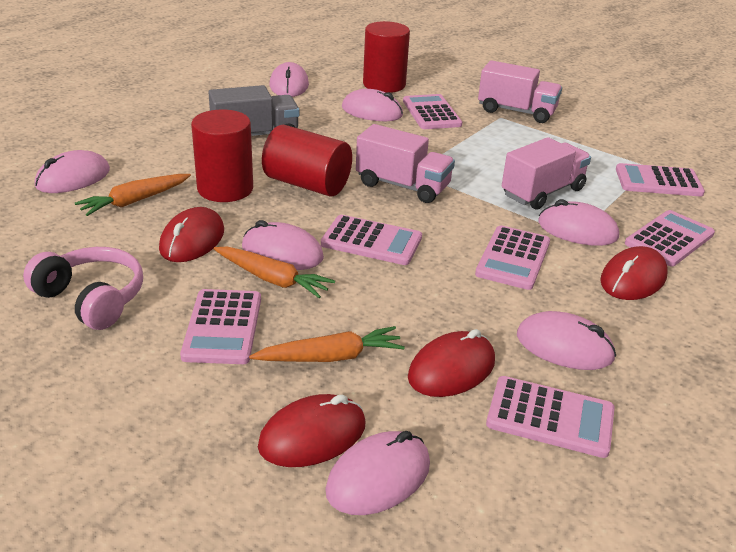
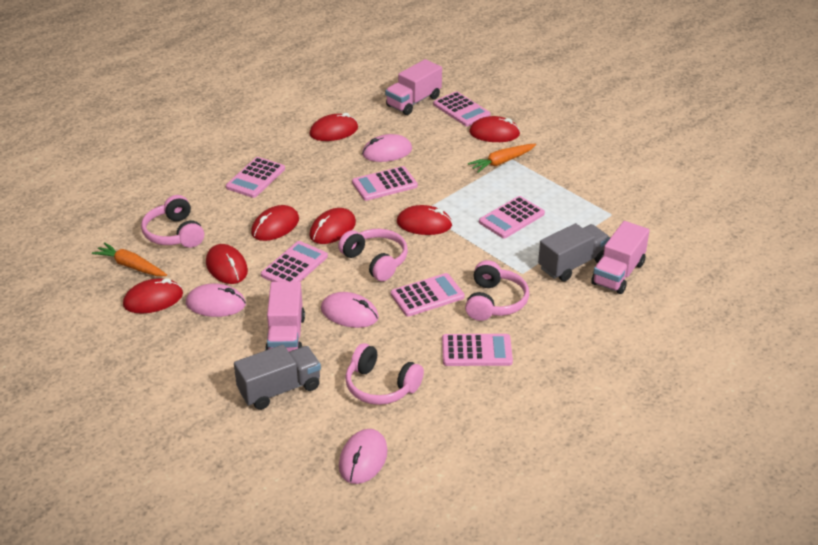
grey truck: [208,85,300,136] = 1 -> [234,345,321,410] [538,223,610,282] = 2
orange carrot: [75,174,191,216] [213,247,335,298] [249,326,405,362] = 3 -> [92,242,167,276] [468,144,536,173] = 2
pink headphones: [23,247,143,330] = 1 -> [141,195,204,248] [338,229,408,281] [345,343,424,405] [465,260,529,321] = 4
pink mouse: [35,150,110,193] [242,220,324,270] [270,62,309,97] [325,431,430,515] [342,89,403,121] [517,311,616,370] [538,199,619,246] = 7 -> [186,284,246,317] [321,292,379,328] [339,429,388,484] [362,134,412,162] = 4
red cylinder: [191,110,253,202] [262,125,352,196] [363,21,410,93] = 3 -> none = 0
red mouse: [159,207,224,262] [258,394,365,467] [408,329,495,397] [600,246,668,300] = 4 -> [123,278,183,313] [206,244,248,284] [251,205,299,241] [309,208,356,244] [310,113,358,141] [397,205,453,235] [469,116,520,142] = 7

